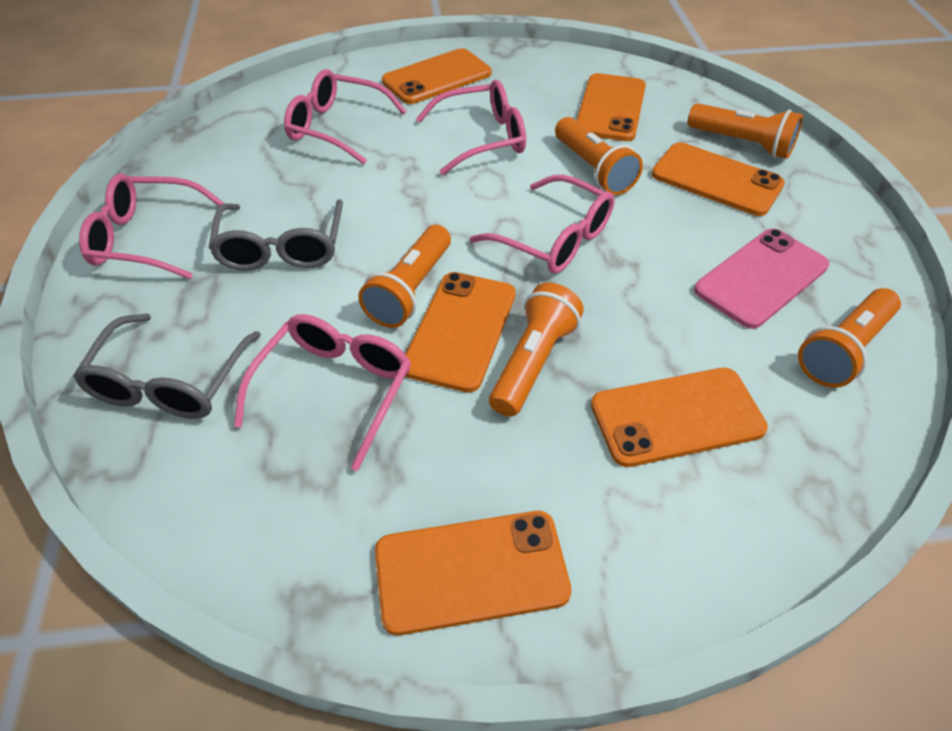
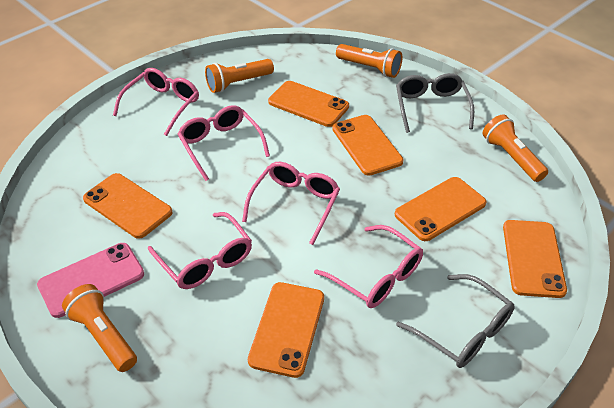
orange flashlight: [358,225,451,328] [489,283,584,417] [555,117,643,195] [688,103,803,159] [798,288,901,388] = 5 -> [62,284,137,372] [205,59,274,93] [336,44,402,78] [482,114,548,182] = 4

